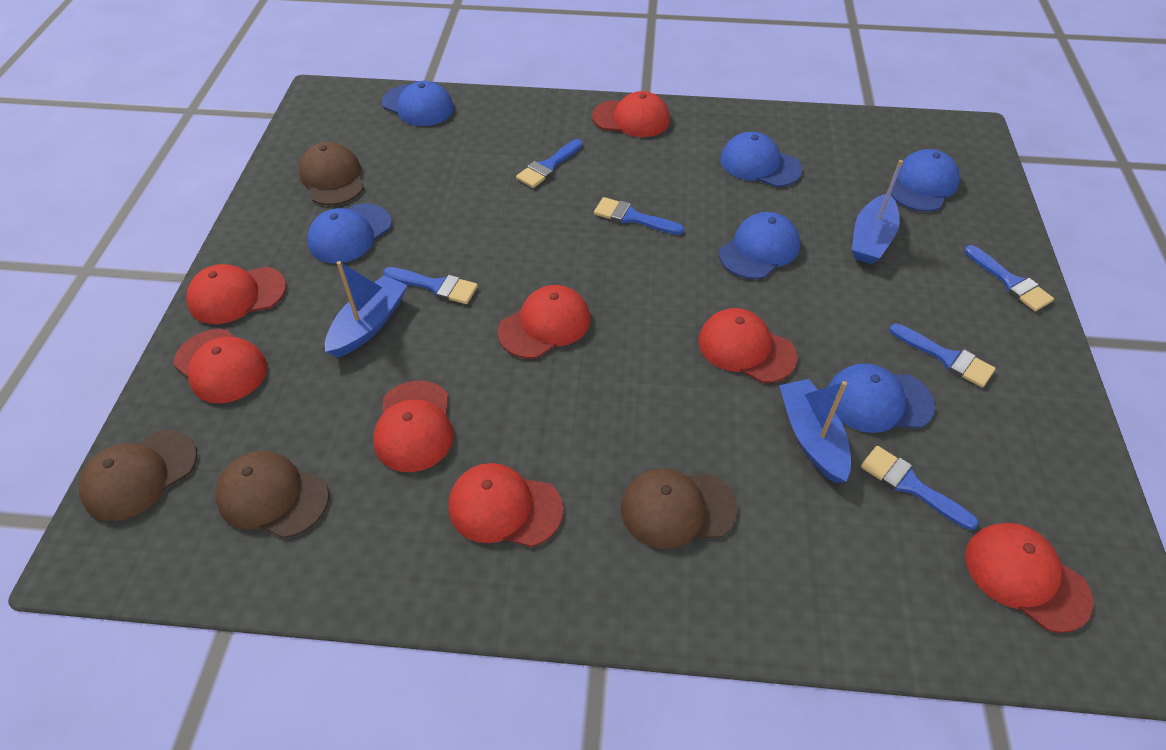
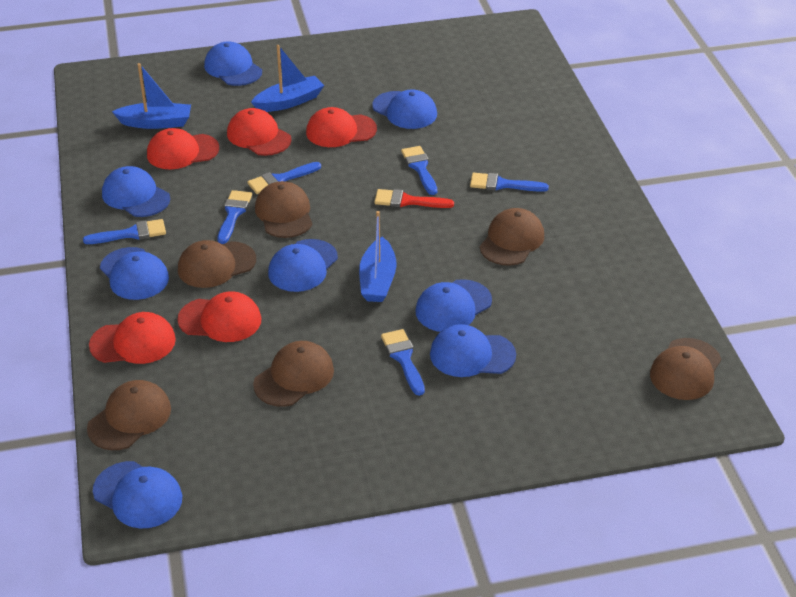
blue cap: [307,204,392,263] [382,81,454,126] [719,212,800,279] [720,132,802,187] [828,364,935,433] [891,149,960,212] = 6 -> [93,461,182,529] [100,247,169,300] [102,166,170,217] [204,41,262,86] [268,239,338,292] [372,89,437,129] [415,279,492,332] [430,324,516,377] = 8
brown cap: [79,430,197,521] [215,451,329,538] [299,142,364,205] [621,468,738,549] = 4 -> [87,380,171,450] [178,240,256,288] [253,341,334,407] [255,181,312,238] [479,208,544,266] [650,338,721,400] = 6
red brush: none = 0 -> [374,189,454,208] = 1
red cap: [174,329,267,403] [186,264,286,324] [373,380,454,472] [448,463,563,547] [498,285,590,359] [592,91,670,137] [698,308,797,383] [965,523,1093,633] = 8 -> [89,312,176,364] [147,128,219,169] [177,291,261,342] [227,108,292,156] [306,107,377,147] = 5

